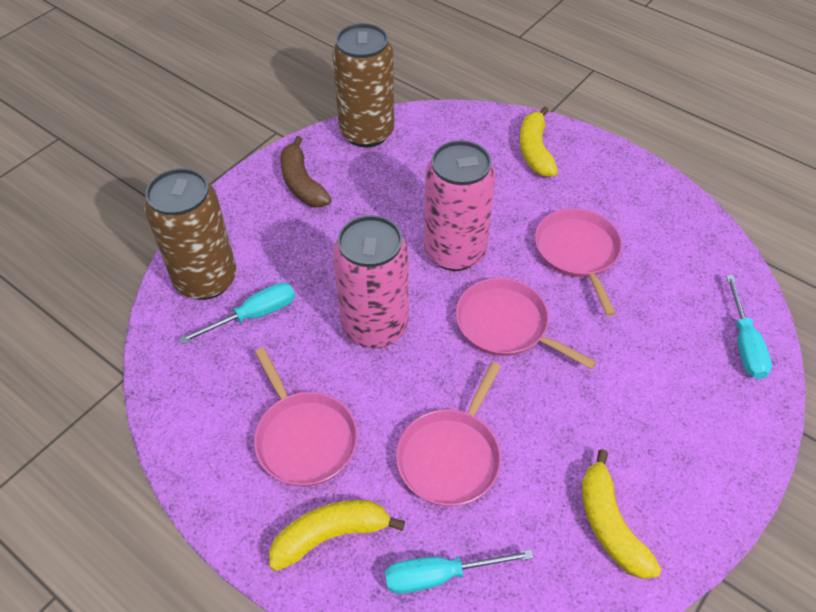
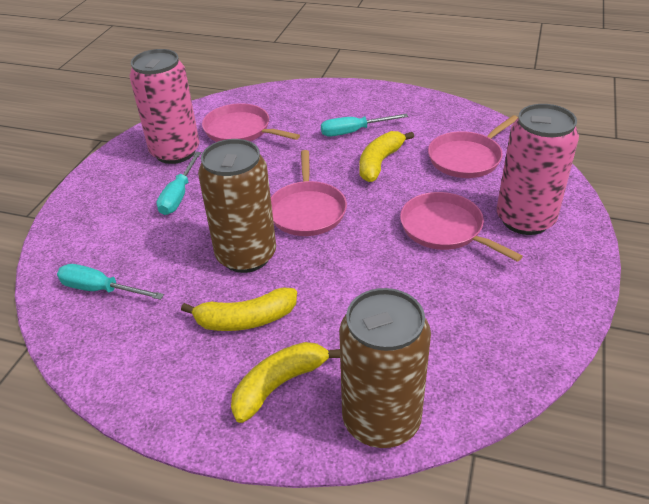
brown banana: [280,136,332,207] = 1 -> none = 0

